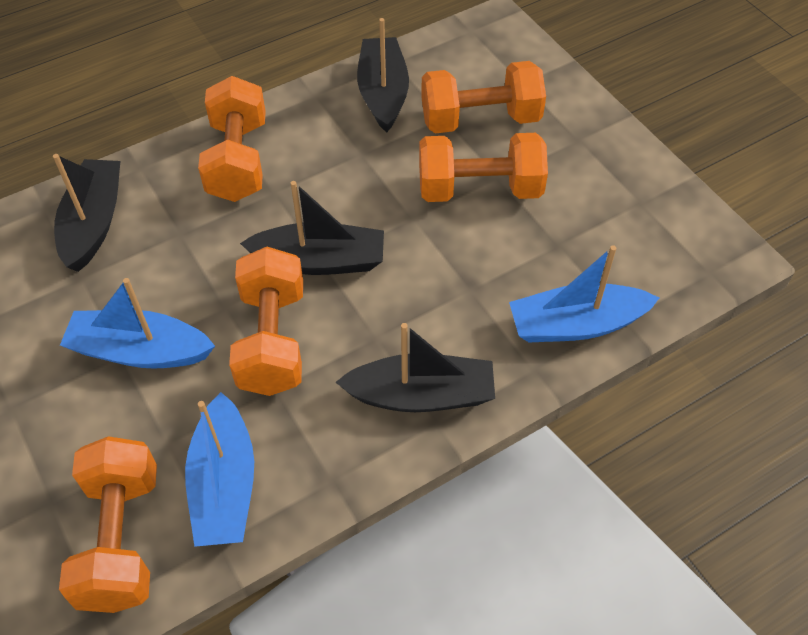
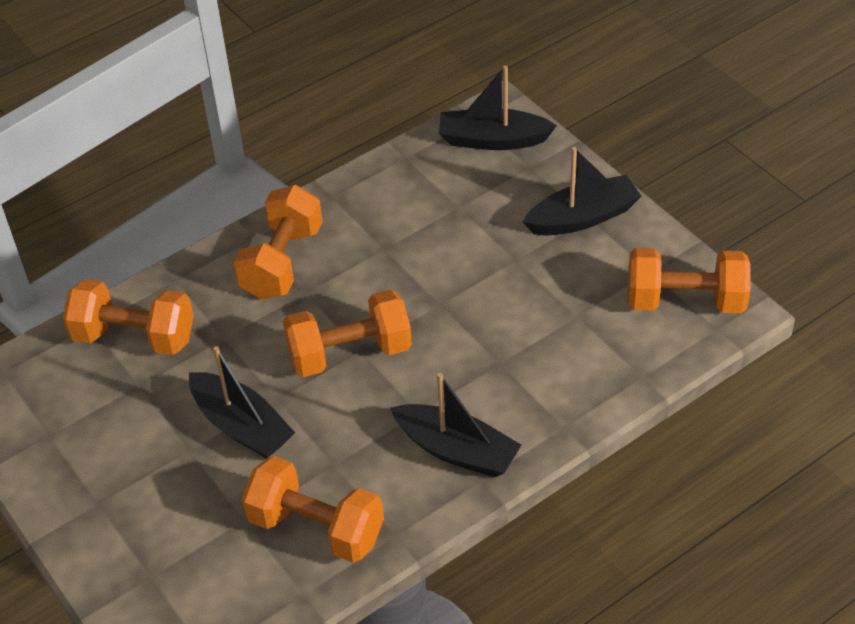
blue boat: [60,278,215,368] [185,392,254,547] [509,245,659,343] = 3 -> none = 0

